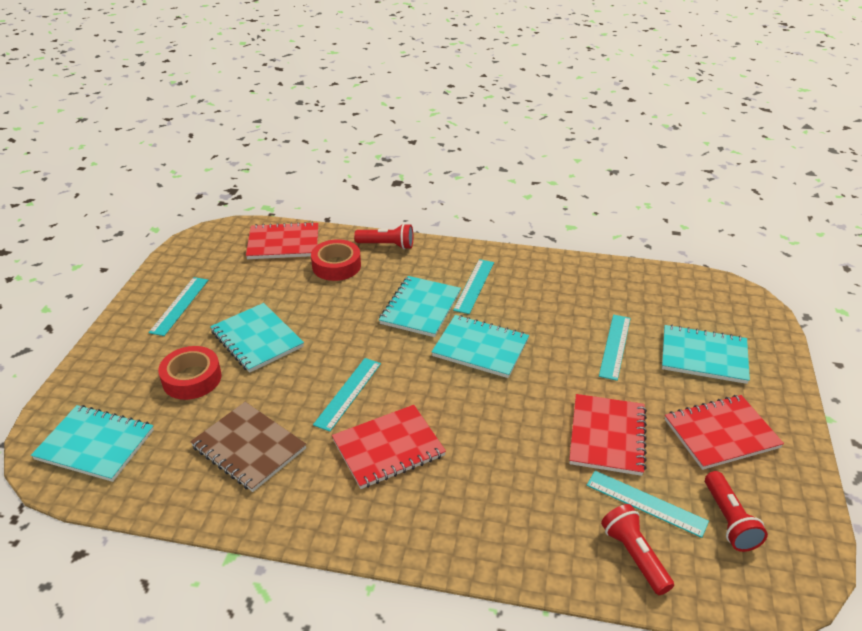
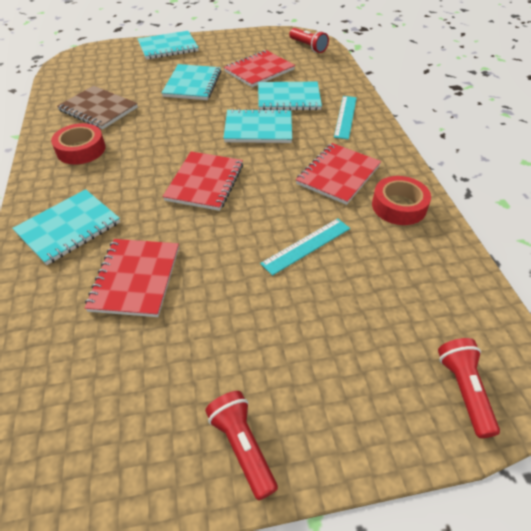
turquoise ruler: [148,277,208,336] [313,358,381,432] [453,259,494,314] [587,471,709,538] [599,315,631,381] = 5 -> [260,218,350,276] [334,96,357,140] = 2

